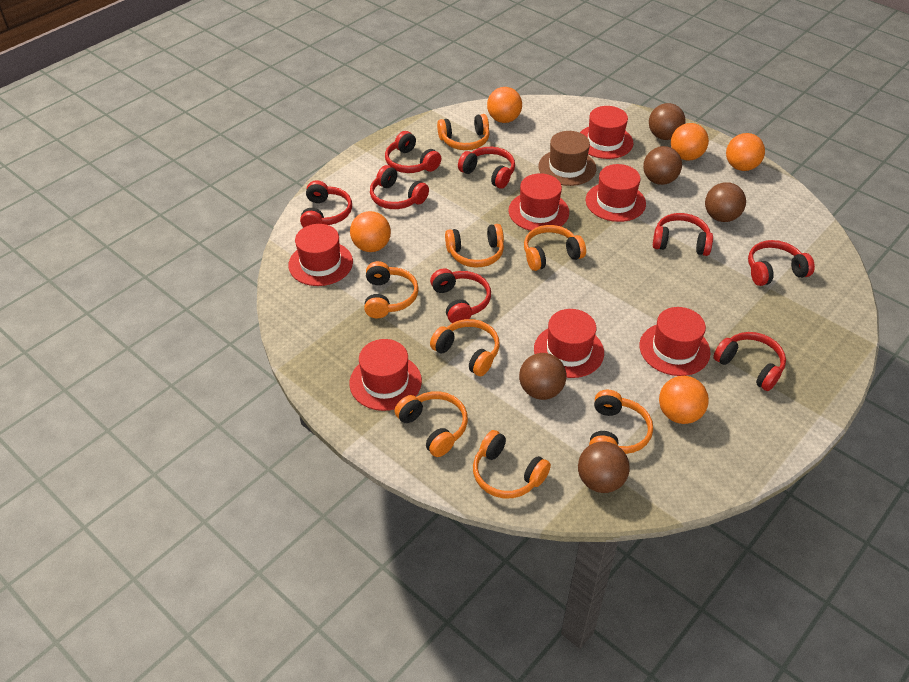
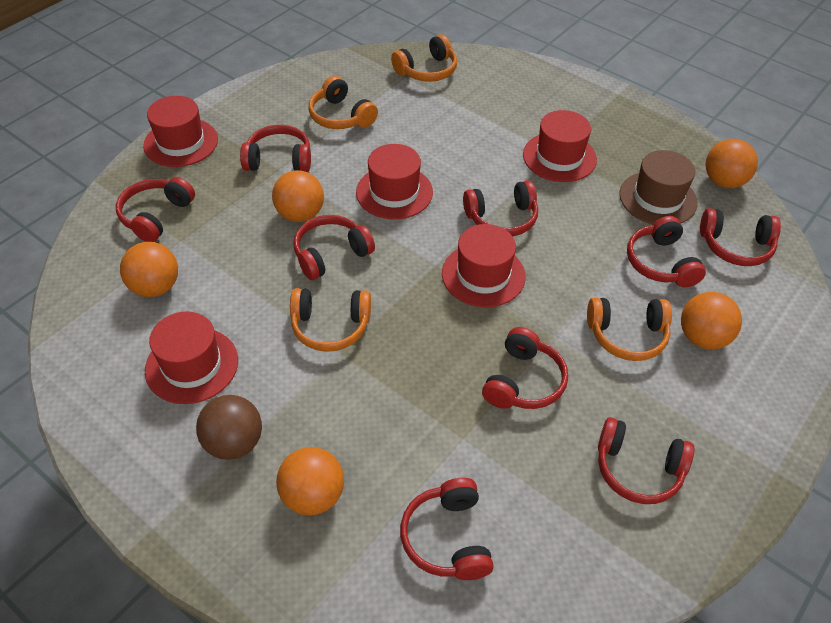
brown ball: [519,353,566,400] [578,441,630,493] [643,146,682,185] [649,103,686,140] [705,182,746,222] = 5 -> [196,395,262,460] = 1
orange headphones: [364,261,419,318] [394,391,468,457] [430,319,500,376] [437,114,490,150] [445,224,504,267] [473,430,551,498] [524,225,586,271] [589,390,653,454] = 8 -> [290,288,371,352] [308,76,378,129] [391,34,457,82] [587,297,672,361] = 4
red hat: [288,224,353,286] [349,339,422,411] [508,173,569,231] [534,309,604,378] [580,106,634,159] [586,164,646,222] [639,307,711,376] = 7 -> [143,96,218,167] [145,311,238,404] [356,144,433,219] [442,224,526,307] [523,110,597,182] = 5
red headphones: [300,180,352,227] [370,165,429,209] [385,131,441,173] [430,268,491,323] [458,147,515,189] [653,213,713,256] [713,332,786,391] [748,240,815,286] = 8 -> [116,177,195,242] [240,125,311,172] [293,215,375,280] [400,478,494,580] [463,180,538,236] [482,327,568,409] [598,417,695,504] [627,216,706,287] [700,208,781,266] = 9

